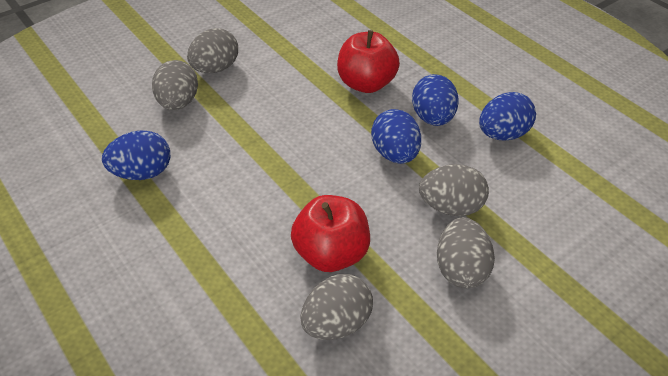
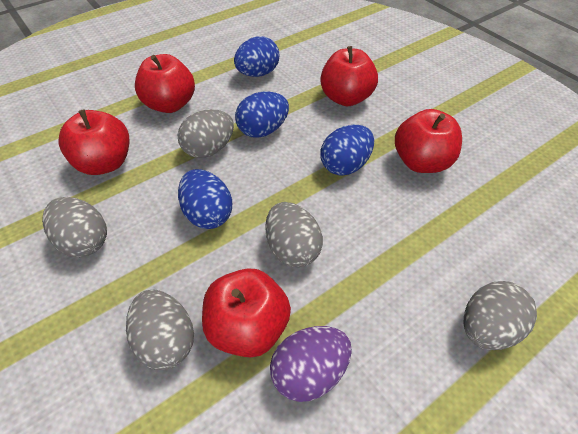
purple egg: none = 0 -> [270,326,352,402] = 1
red apple: [291,195,370,272] [337,30,400,93] = 2 -> [59,110,129,175] [135,54,195,113] [202,268,291,357] [320,46,378,106] [395,109,462,173] = 5

